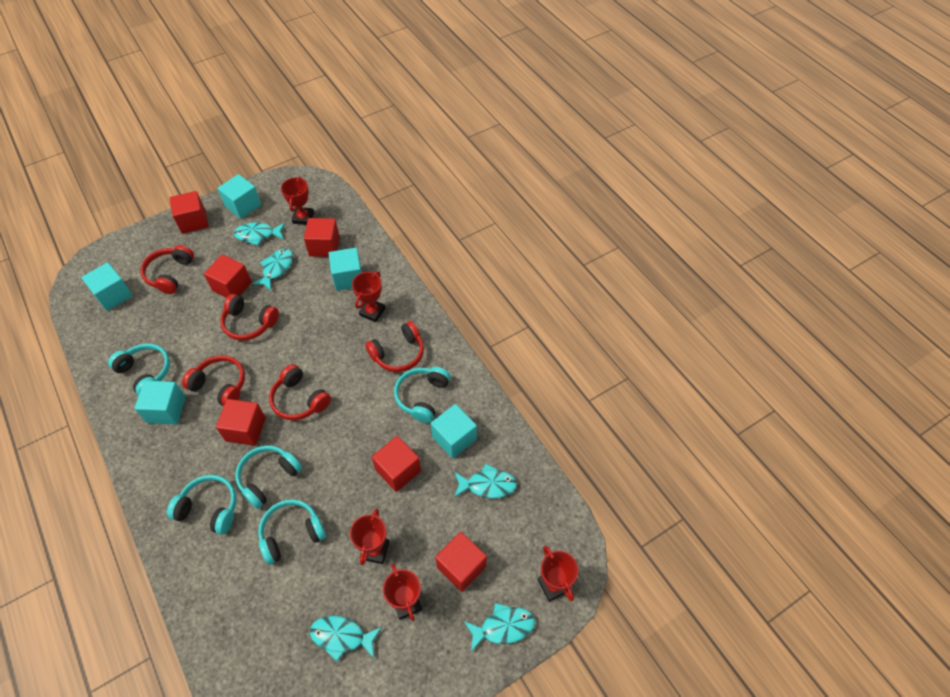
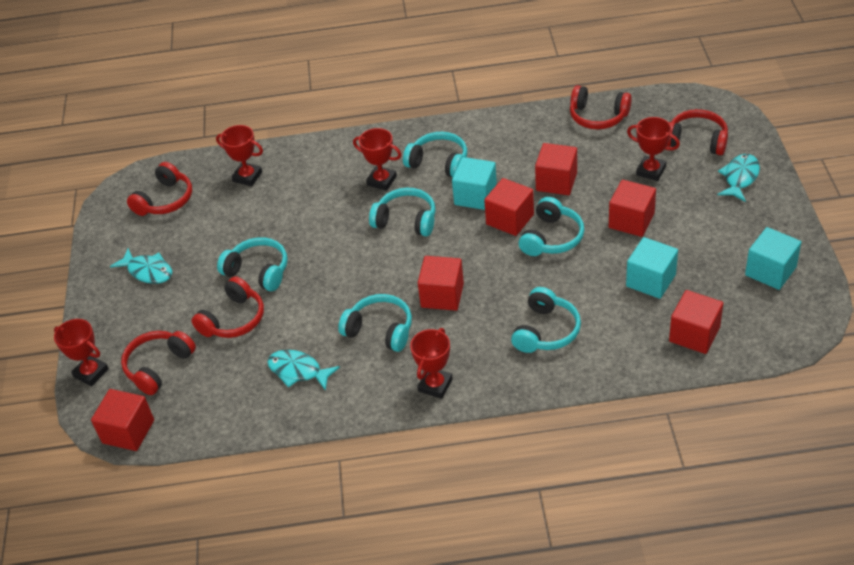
turquoise cube: [81,262,133,311] [134,381,186,424] [218,174,261,219] [328,248,362,291] [431,404,477,459] = 5 -> [452,157,497,210] [626,237,678,299] [745,227,801,290] = 3
turquoise fish: [234,222,285,246] [252,248,293,291] [310,615,382,661] [454,464,517,498] [464,603,535,652] = 5 -> [110,248,172,284] [267,350,340,391] [717,154,760,202] = 3
turquoise headphones: [108,344,170,396] [167,475,237,535] [236,445,302,509] [258,499,326,565] [394,367,451,423] = 5 -> [217,237,288,291] [338,294,412,352] [369,188,436,237] [403,132,467,177] [511,287,581,353] [519,197,584,256] = 6

